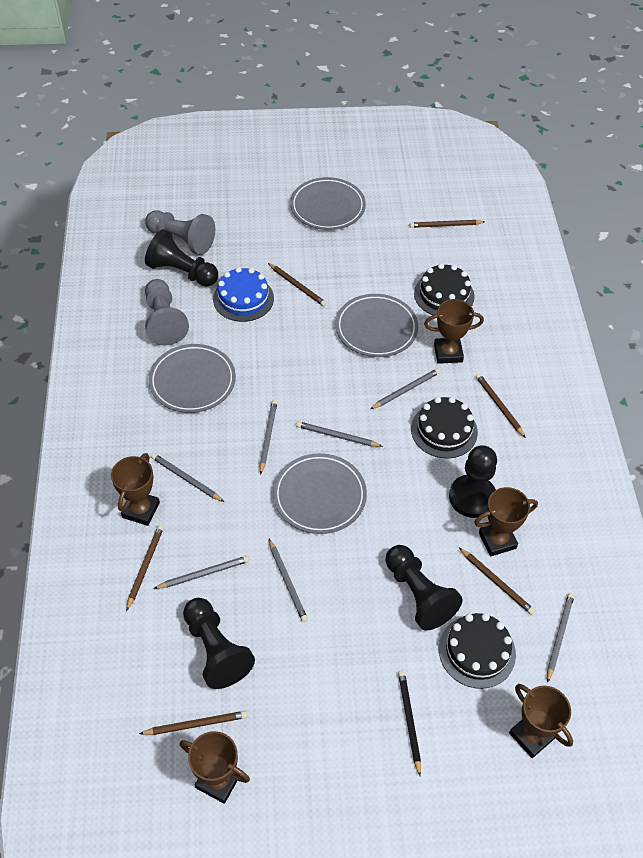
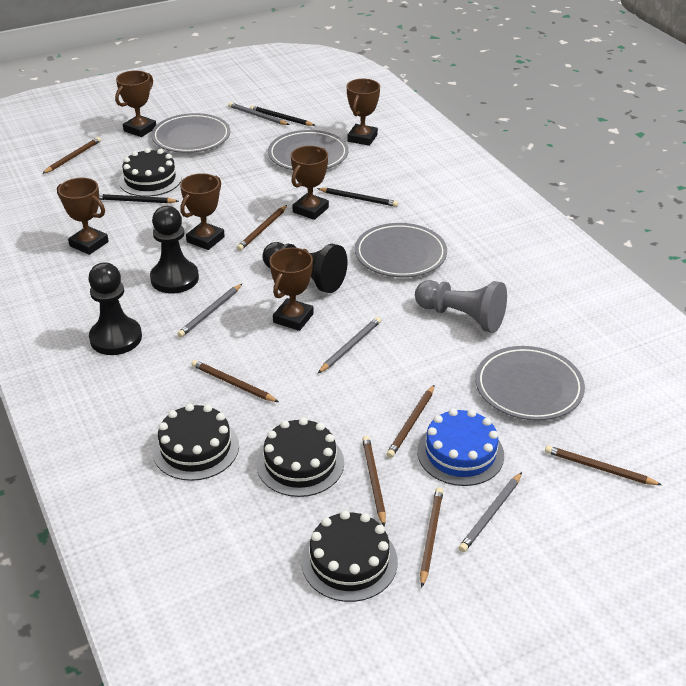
black cake: [411,397,478,459] [414,263,475,315] [439,613,516,689] = 3 -> [119,148,182,197] [152,403,239,481] [257,417,344,497] [301,510,398,602] = 4
black pawn: [145,229,218,287] [183,598,255,689] [385,545,463,630] [449,445,497,518] = 4 -> [88,263,142,355] [150,206,199,294] [262,242,347,293] = 3
black pencil: [398,671,421,776] = 1 -> [99,194,179,203] [250,105,316,126] [317,188,398,207] = 3
brown pencil: [126,525,164,611] [139,711,247,735] [268,263,326,306] [410,220,484,228] [459,548,535,615] [476,373,526,438] = 6 -> [42,137,101,174] [191,360,279,402] [237,205,287,251] [362,436,386,527] [386,385,435,458] [420,487,443,588] [545,445,662,485] = 7
brown trophy: [111,453,160,526] [180,731,250,804] [424,299,484,364] [474,487,538,557] [509,684,573,758] = 5 -> [57,178,109,255] [115,70,156,137] [180,173,225,250] [269,247,314,331] [291,146,329,220] [347,79,380,146] = 6
grey pawn: [145,210,215,255] [145,279,189,345] = 2 -> [415,280,507,333] = 1
grey pencil: [151,453,224,502] [153,556,249,589] [259,400,277,475] [269,539,308,622] [296,421,383,447] [370,368,440,409] [547,593,574,683] = 7 -> [177,284,242,337] [228,102,289,125] [318,317,381,373] [459,472,522,552] = 4

